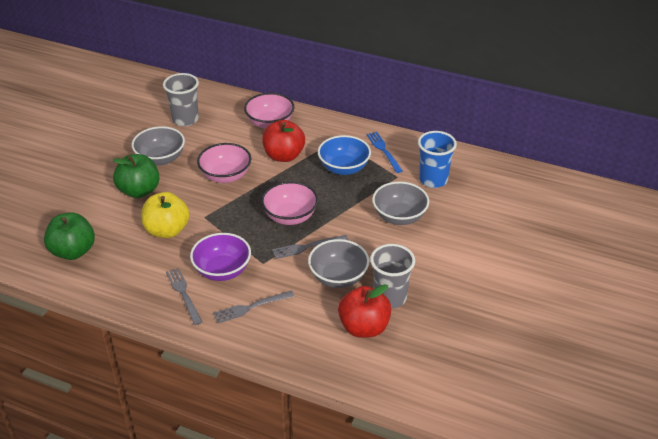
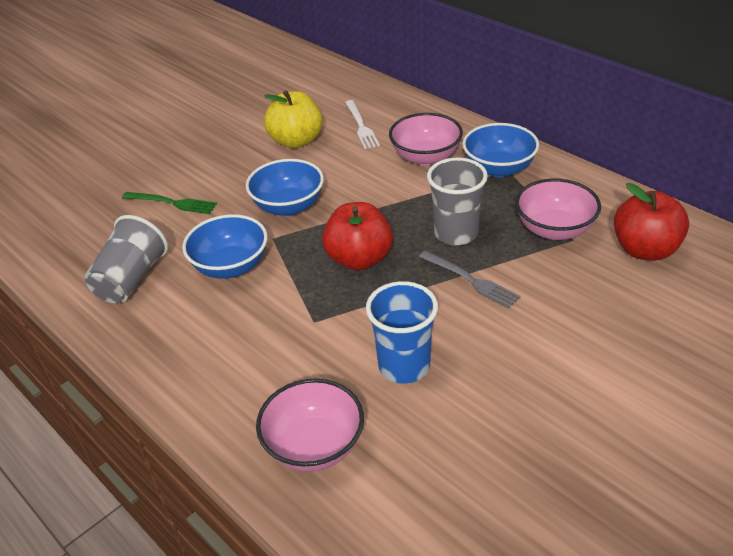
blue bowl: [318,135,371,175] = 1 -> [182,214,268,279] [246,159,324,216] [462,123,539,177] = 3
blue fork: [366,132,403,173] = 1 -> none = 0
green apple: [44,212,95,260] [112,154,160,198] = 2 -> none = 0
green fork: none = 0 -> [122,192,217,214] = 1
grey bowl: [131,126,185,166] [308,239,369,288] [372,181,429,225] = 3 -> none = 0
grey fork: [166,268,202,325] [213,291,294,323] [272,235,348,259] = 3 -> [419,250,520,309] = 1
purple bowl: [190,233,251,281] = 1 -> none = 0
white fork: none = 0 -> [345,100,380,149] = 1

